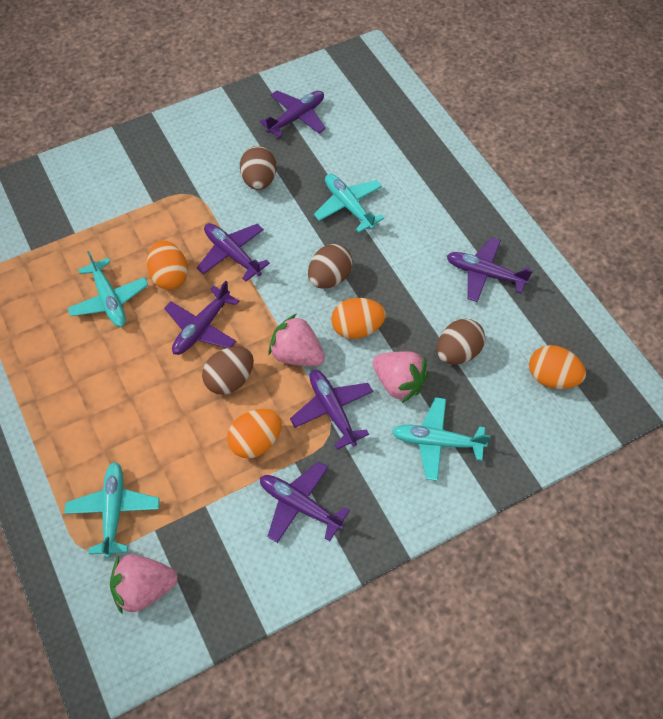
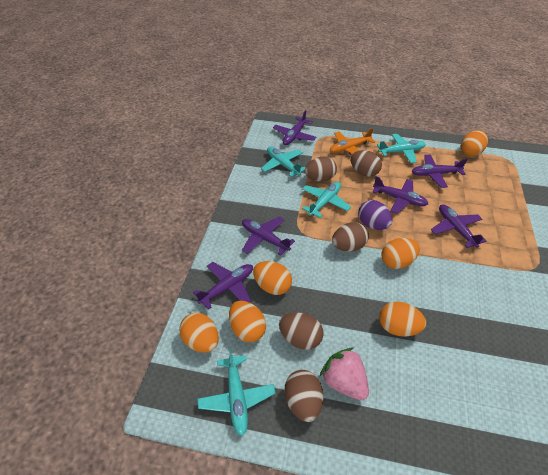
brown egg: [202,346,254,395] [240,146,276,190] [308,244,353,289] [437,319,485,365] = 4 -> [279,312,324,350] [285,370,323,422] [305,156,337,182] [332,222,369,252] [351,150,382,177] = 5
orange egg: [147,240,188,290] [227,409,282,459] [331,298,386,339] [529,345,586,389] = 4 -> [179,313,219,353] [229,301,266,342] [253,261,292,295] [379,302,426,337] [381,238,420,269] [461,130,488,157] = 6
orange plane: none = 0 -> [330,128,375,155] = 1
pink strawberry: [110,554,178,614] [268,314,325,366] [372,351,429,403] = 3 -> [320,348,369,400] = 1
purple egg: none = 0 -> [358,200,392,230] = 1

